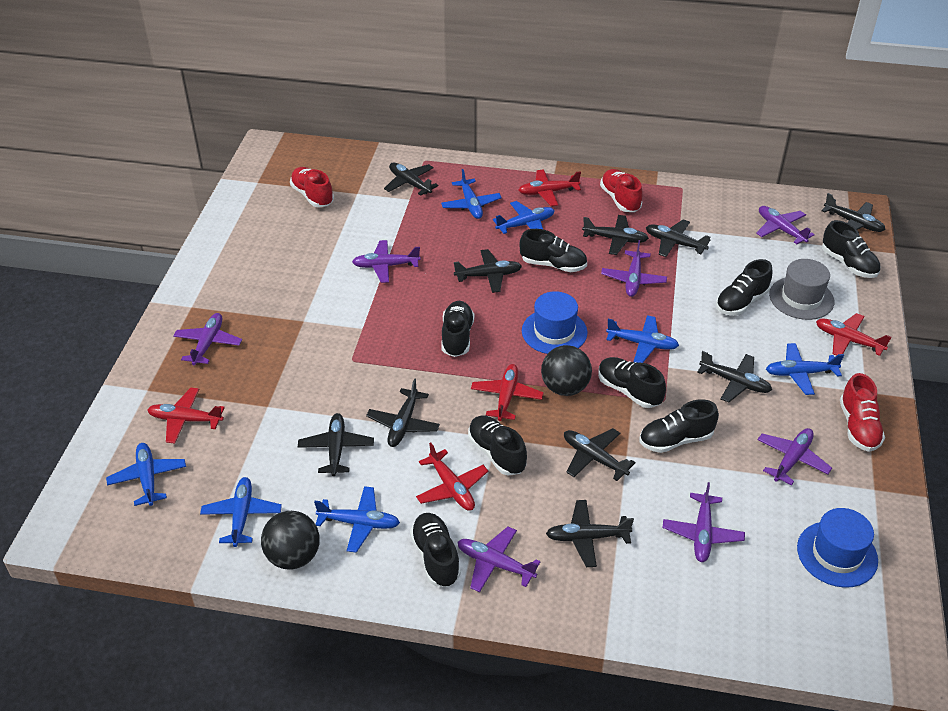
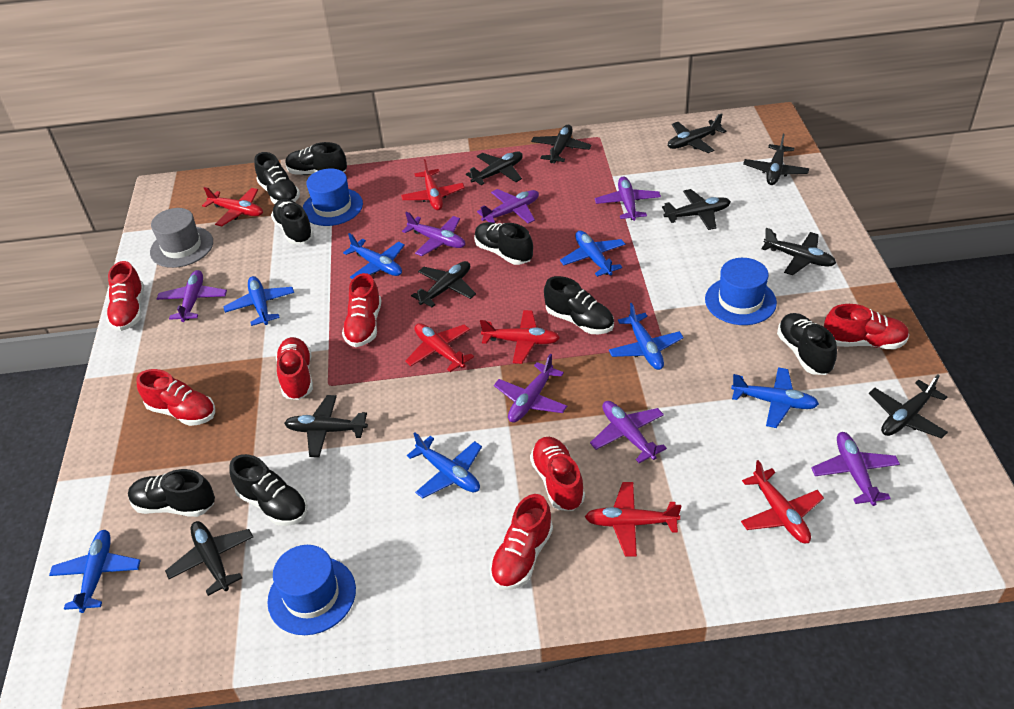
black ball: [261,511,320,569] [541,345,592,396] = 2 -> none = 0
blue hat: [522,291,588,354] [797,508,878,588] = 2 -> [267,545,356,635] [303,168,363,226] [705,258,777,325] = 3
red plane: [148,387,225,444] [416,443,488,511] [471,364,544,421] [518,169,581,206] [816,313,891,356] = 5 -> [202,187,263,227] [401,159,465,210] [405,323,474,372] [480,310,560,364] [585,482,681,557] [741,460,824,543] = 6
red shoe: [290,167,334,207] [600,169,643,212] [840,373,885,452] = 3 -> [106,261,144,331] [137,369,215,426] [276,337,313,400] [342,273,381,347] [490,494,553,590] [530,437,585,511] [824,304,910,349] = 7

